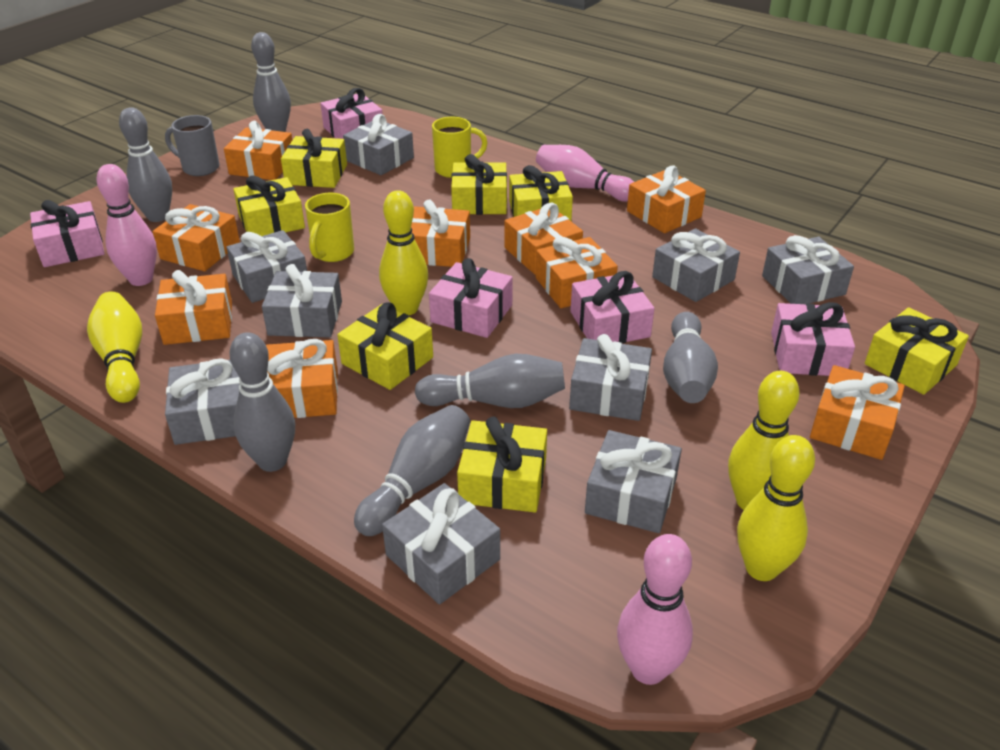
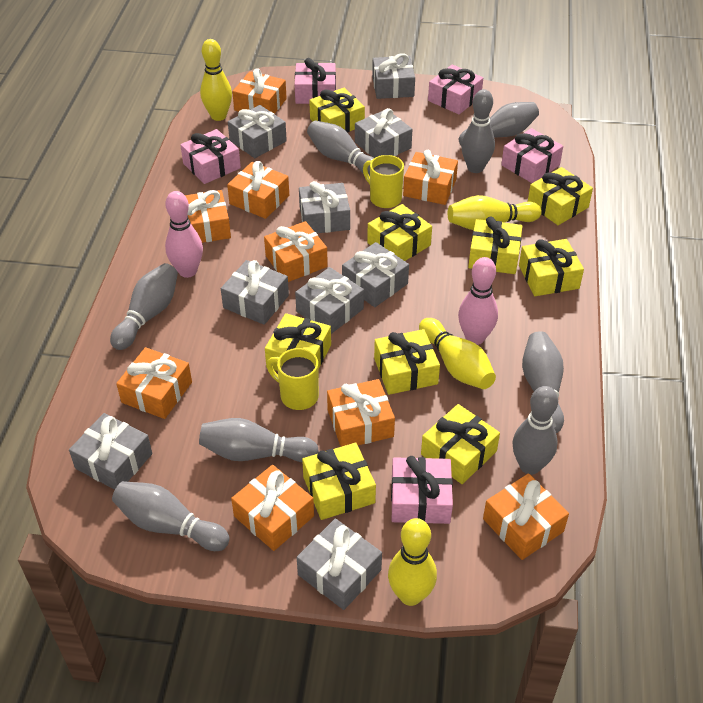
grey bowling pin: [119,107,172,222] [229,332,295,472] [251,32,291,132] [354,405,470,536] [415,354,565,408] [663,312,718,403] = 6 -> [110,263,178,350] [112,481,230,551] [199,418,319,462] [307,121,374,176] [458,102,539,145] [461,89,495,173] [512,386,558,475] [522,331,564,433] = 8
grey mug: [165,115,219,176] = 1 -> none = 0
pink bowling pin: [97,164,157,286] [536,145,634,202] [617,534,693,685] = 3 -> [165,191,203,278] [458,257,498,345] = 2
yellow gift: [233,175,305,236] [281,129,347,188] [337,302,433,390] [451,154,507,215] [457,417,547,513] [509,165,573,221] [865,307,969,395] = 7 -> [265,313,331,371] [302,443,376,520] [309,88,365,133] [367,204,432,261] [374,329,440,395] [421,404,500,484] [468,217,522,274] [519,239,584,296] [528,167,593,225] = 9

